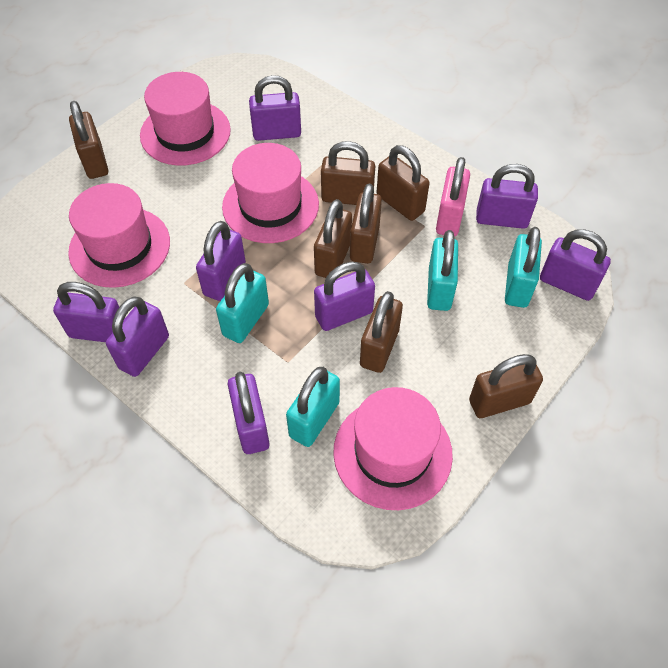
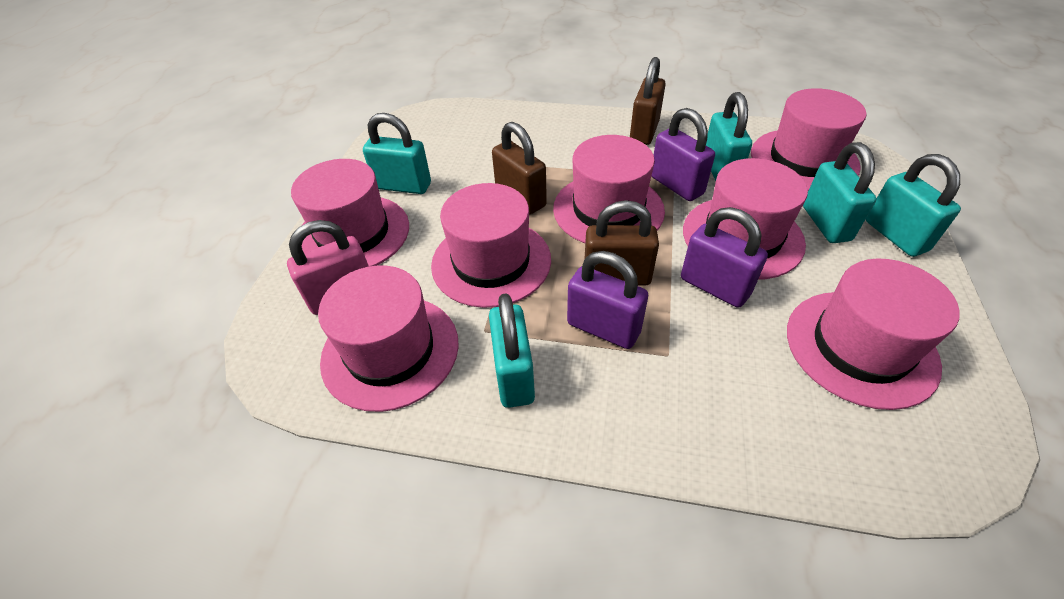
brown padlock: [69,101,108,179] [314,199,352,278] [321,141,375,205] [350,183,382,264] [360,291,403,373] [376,145,430,221] [469,354,543,418] = 7 -> [492,122,547,214] [585,200,659,286] [630,57,666,145] = 3
pink hat: [68,183,170,288] [140,72,231,166] [222,143,319,243] [333,387,453,510] = 4 -> [291,159,409,266] [318,265,459,412] [431,183,551,308] [553,135,665,243] [683,158,808,280] [751,88,866,191] [787,258,960,410] = 7
purple padlock: [53,282,119,342] [106,297,169,377] [196,221,246,301] [228,372,270,454] [249,75,301,141] [314,262,375,331] [476,164,538,229] [540,229,611,301] = 8 -> [567,251,648,349] [652,108,715,201] [681,207,768,308] = 3
turquoise padlock: [216,263,269,343] [286,367,340,447] [427,230,458,311] [505,227,542,308] = 4 -> [363,113,431,194] [489,293,535,408] [706,92,752,181] [803,142,877,243] [866,154,961,257] = 5

